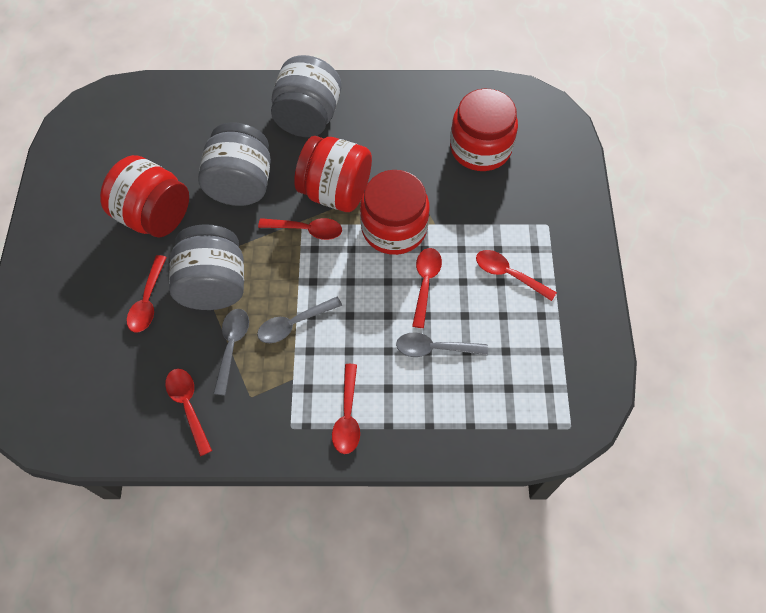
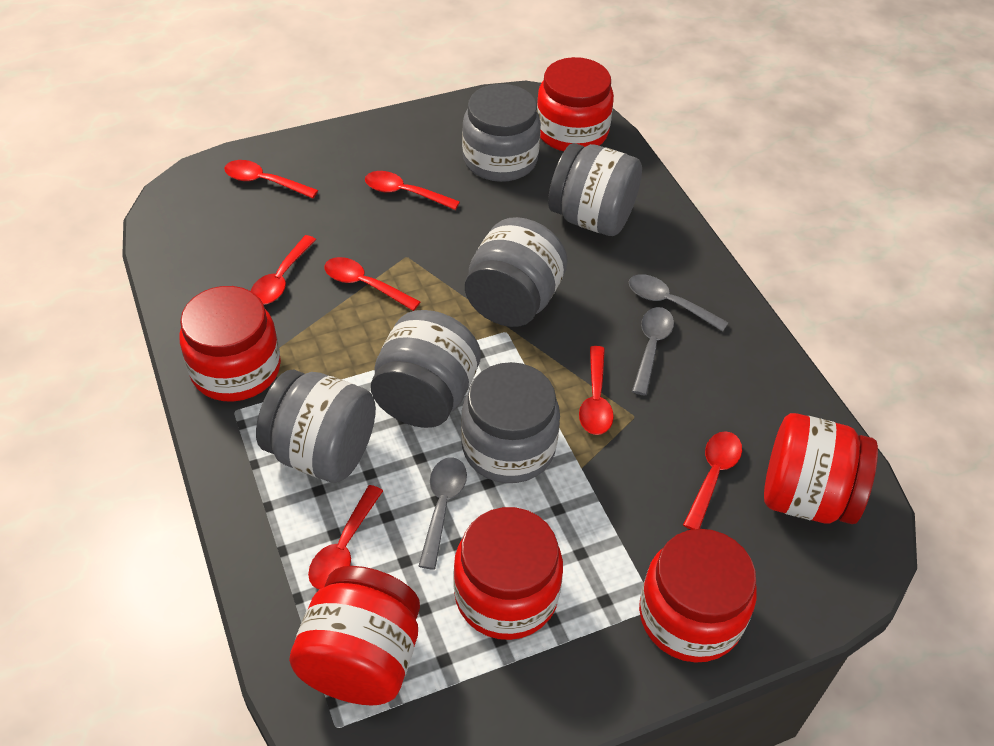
grey jar: [169,224,244,310] [198,122,271,206] [271,55,341,137] = 3 -> [256,370,376,483] [371,310,481,428] [461,362,560,483] [462,84,541,182] [465,217,568,327] [548,143,642,236] = 6
red jar: [100,155,189,238] [294,136,372,212] [360,170,429,255] [450,89,518,171] = 4 -> [179,286,281,402] [289,566,420,705] [453,507,563,640] [537,57,614,151] [639,529,757,663] [764,413,878,524] = 6
red spoon: [127,255,167,333] [165,369,212,456] [258,218,342,240] [332,364,360,454] [412,248,442,328] [476,250,557,301] = 6 -> [224,160,318,198] [251,235,316,305] [308,485,383,589] [324,257,420,311] [365,171,460,210] [579,346,614,435] [683,431,742,530] = 7

